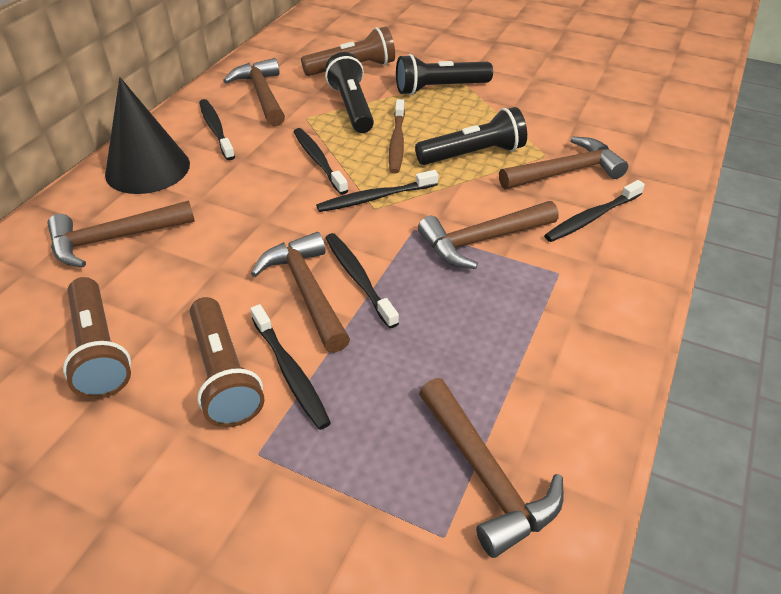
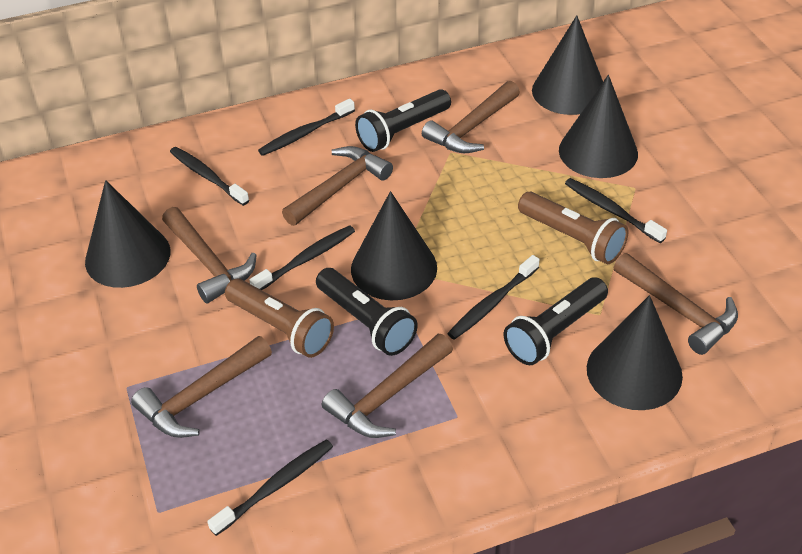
black cone: [105,77,190,194] = 1 -> [85,180,170,288] [351,191,437,300] [532,15,603,115] [559,75,638,178] [587,295,683,410] = 5
brown flashlight: [63,277,131,399] [190,297,265,427] [301,26,395,76] = 3 -> [225,278,334,358] [518,192,628,264] = 2
brown toothbrush: [389,99,405,173] = 1 -> none = 0

